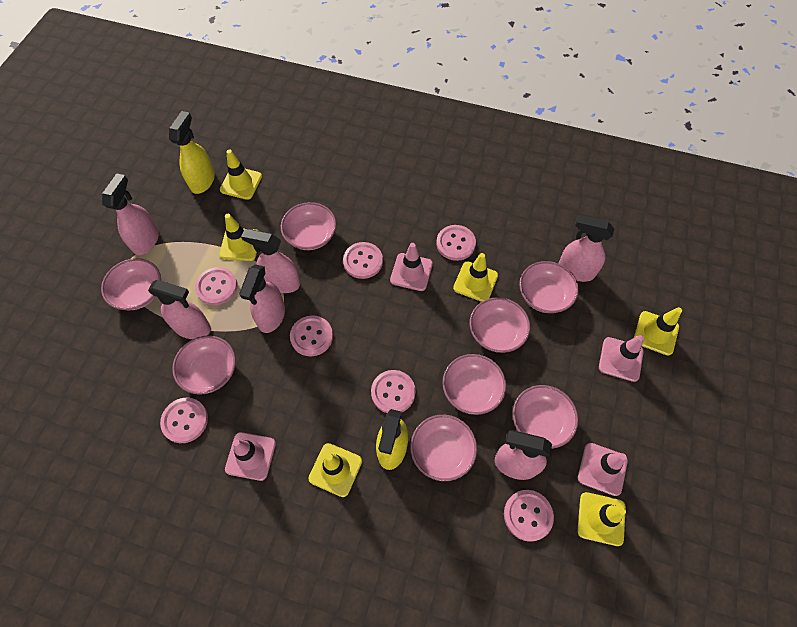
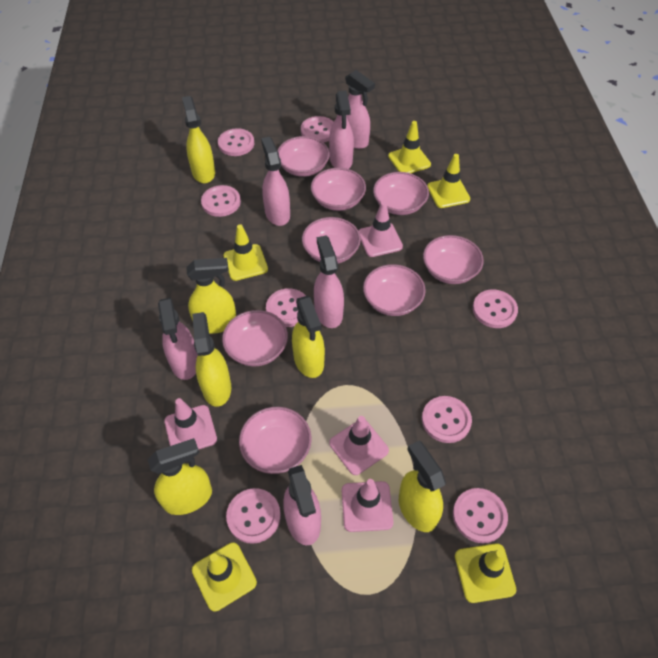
pink button: [160,397,208,443] [195,267,238,305] [290,315,333,356] [343,242,383,279] [371,370,416,413] [436,225,476,261] [504,490,554,542] = 7 -> [201,185,241,217] [218,128,255,156] [226,488,281,544] [266,288,306,327] [301,116,334,142] [422,396,472,443] [453,488,508,543] [473,289,518,328] = 8
yellow spray bottle: [169,111,215,194] [376,409,408,470] = 2 -> [147,438,212,515] [182,96,215,183] [186,258,236,334] [192,312,231,407] [292,296,325,378] [399,441,446,532] = 6
yellow traffic cone: [219,214,259,261] [220,149,262,200] [308,443,362,497] [453,253,498,302] [577,492,626,546] [634,307,682,355] = 6 -> [192,542,257,612] [223,224,268,281] [388,121,431,173] [427,154,470,208] [455,543,516,603] = 5

